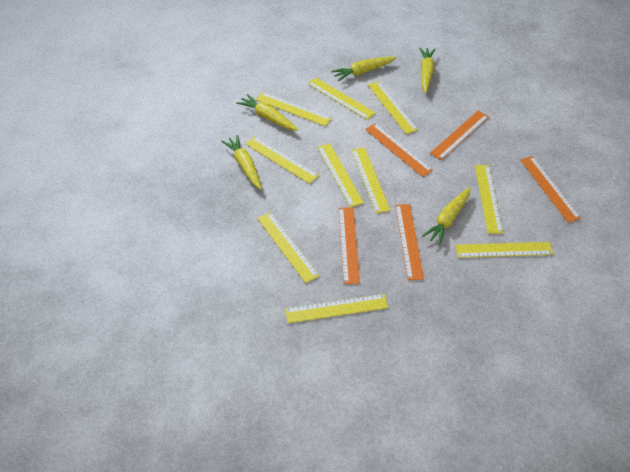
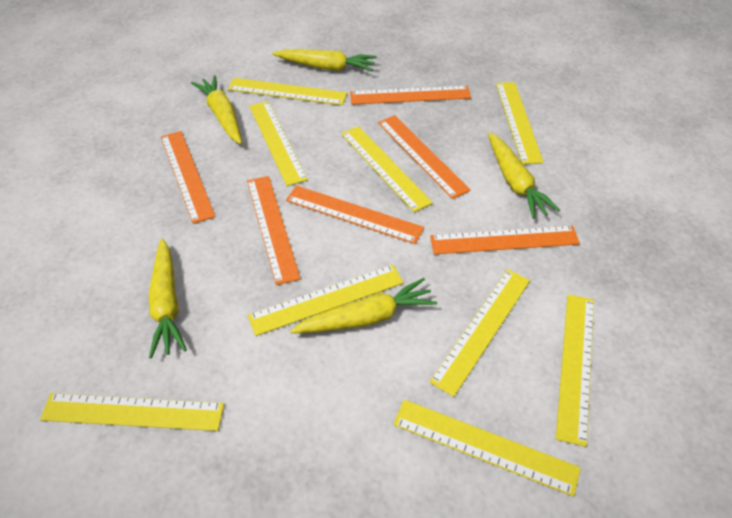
orange ruler: [339,207,360,284] [365,124,433,177] [395,204,424,280] [430,111,489,160] [520,156,581,223] = 5 -> [161,131,216,224] [247,176,301,285] [286,185,424,244] [350,86,471,105] [378,115,471,199] [430,226,580,254] = 6
yellow ruler: [245,136,319,184] [256,92,332,126] [257,212,319,283] [285,294,388,323] [307,78,375,120] [317,144,364,207] [351,147,390,213] [368,81,418,134] [455,242,554,258] [475,165,503,233] = 10 -> [40,393,224,431] [228,78,347,105] [248,265,404,336] [249,101,308,186] [341,126,433,212] [393,400,581,497] [429,269,530,397] [496,82,544,164] [556,294,594,447] = 9

